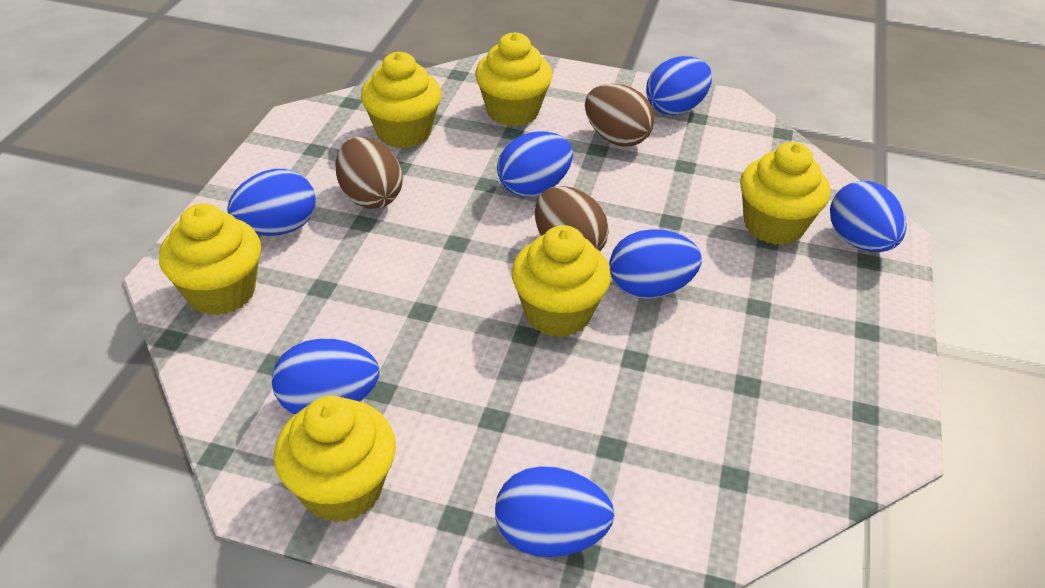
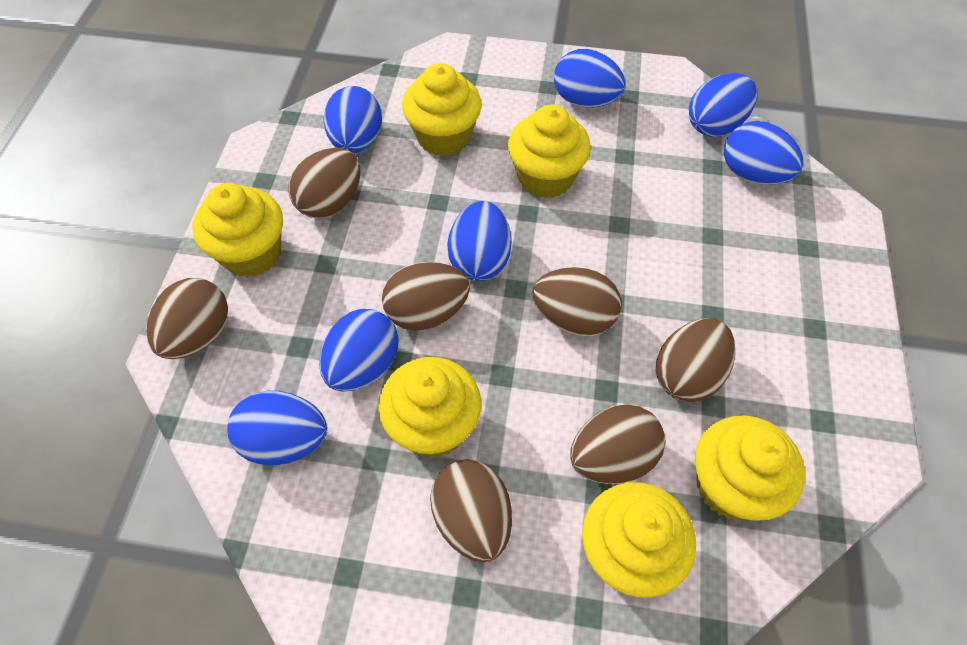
brown egg: [335,137,403,209] [535,186,609,251] [585,84,655,147] = 3 -> [146,278,228,359] [288,148,360,218] [382,262,470,331] [430,459,512,562] [532,267,622,336] [570,404,665,484] [656,318,735,402] = 7

